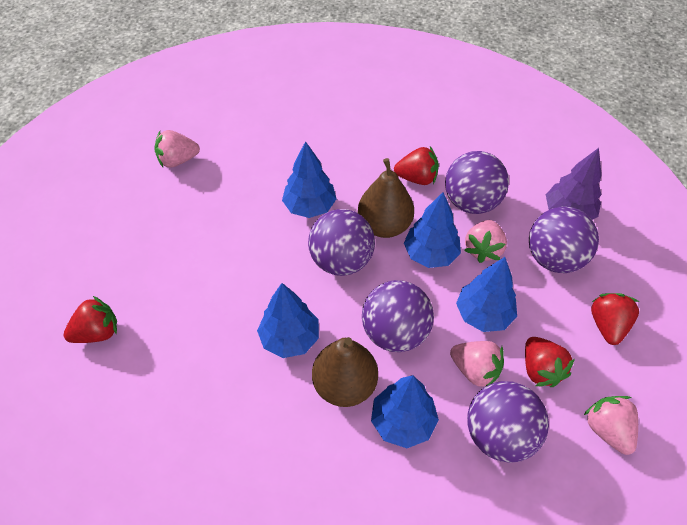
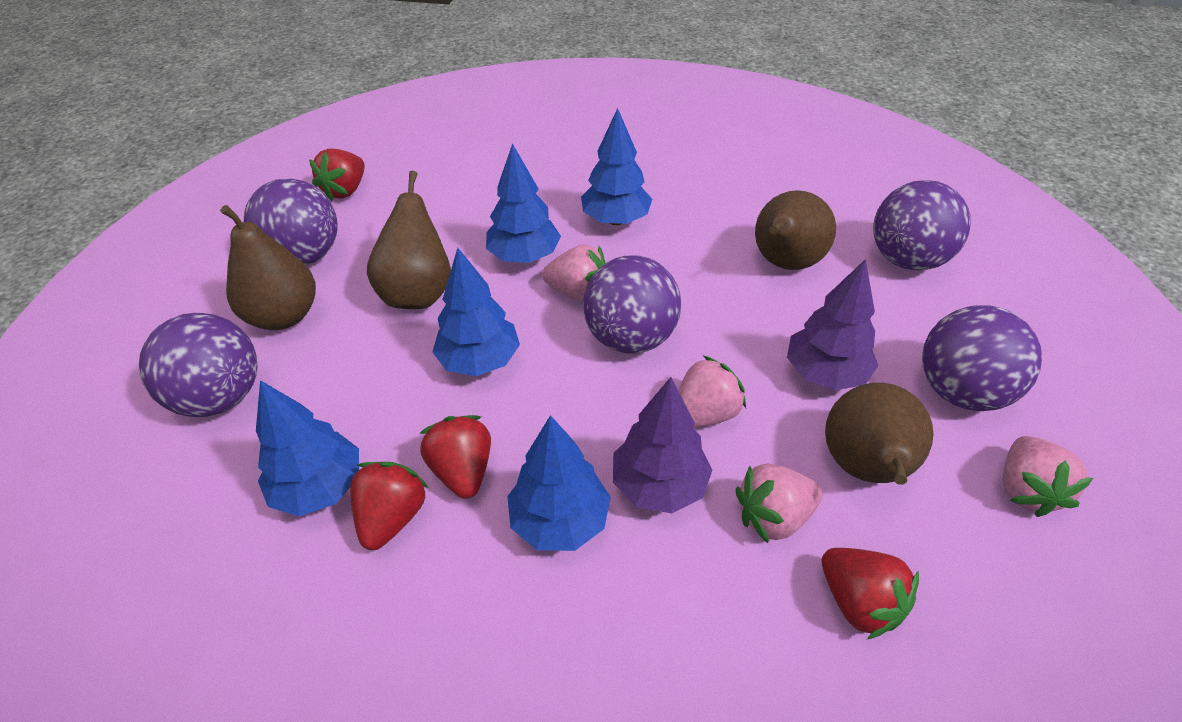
brown pear: [312,337,378,407] [358,158,414,238] = 2 -> [220,205,316,330] [367,171,451,309] [755,190,836,270] [825,383,934,485] = 4
purple tree: [546,148,602,220] = 1 -> [613,377,712,513] [787,259,879,390] = 2

